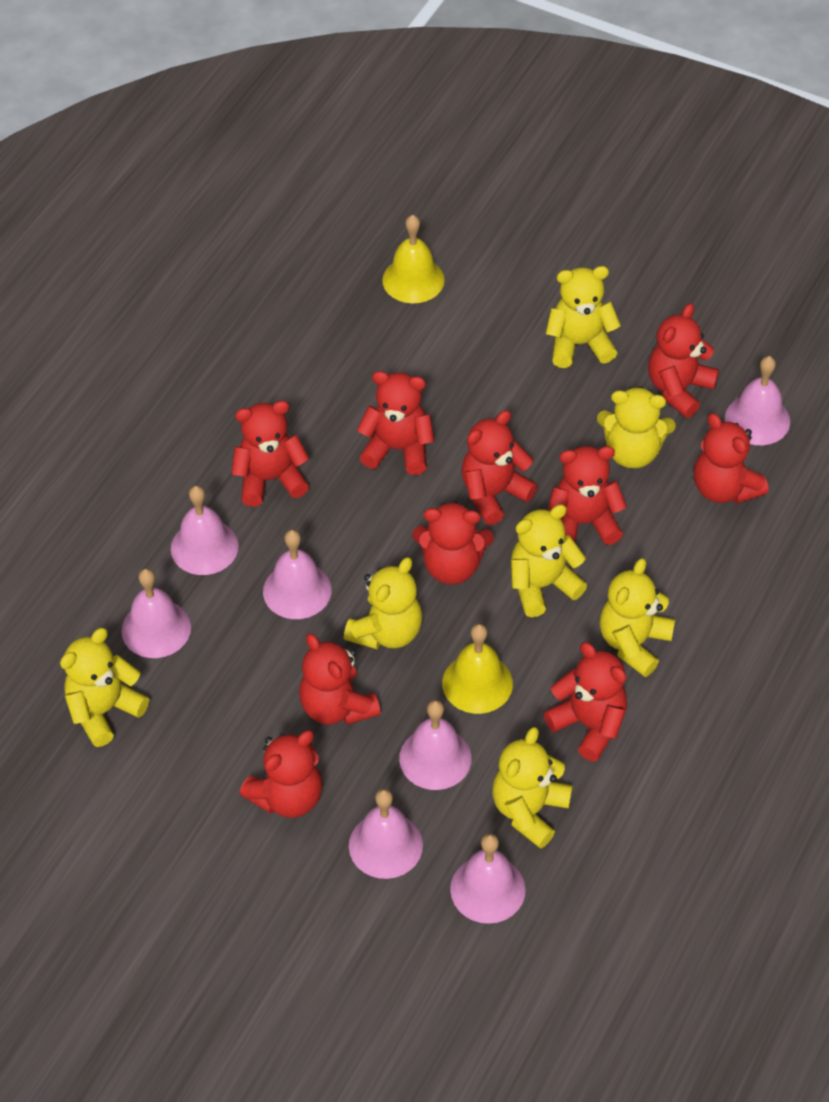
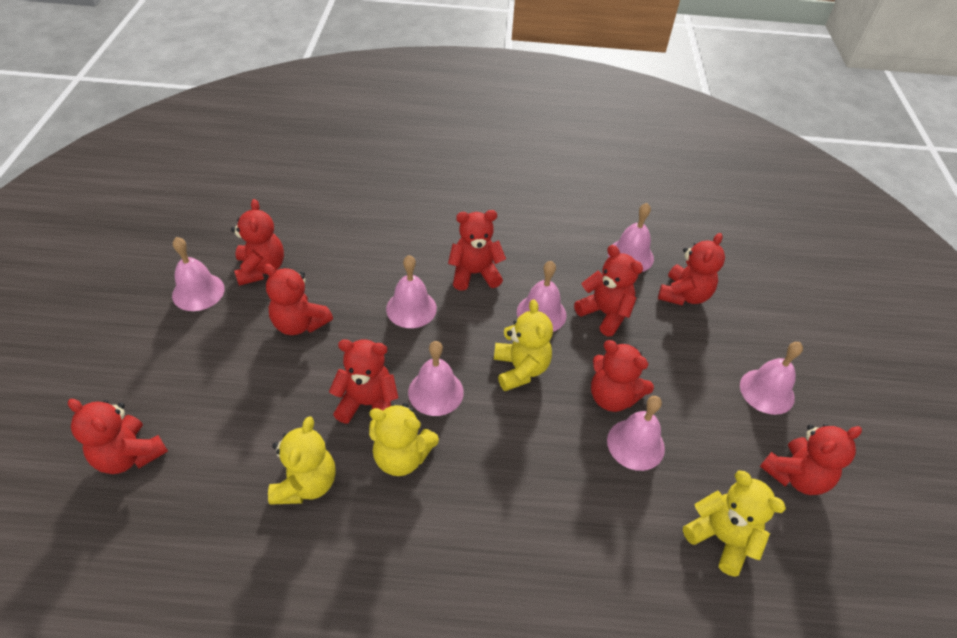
red teddy bear: [232,401,310,507] [240,730,323,818] [299,633,381,725] [357,371,435,475] [412,500,494,585] [461,410,538,525] [544,642,627,762] [548,446,627,545] [648,303,719,418] [694,413,768,504] = 10 -> [68,399,168,474] [231,199,284,286] [263,264,333,335] [329,339,398,424] [448,210,506,291] [574,245,643,336] [591,340,654,412] [658,233,725,305] [760,424,862,495] = 9
yellow bell: [382,215,445,303] [442,624,513,714] = 2 -> none = 0
yellow teddy bear: [60,628,149,747] [344,557,423,649] [492,727,573,849] [511,504,587,617] [546,266,621,368] [597,386,676,468] [600,558,675,677] = 7 -> [268,416,336,505] [369,403,439,476] [494,299,553,391] [683,470,786,577] = 4

